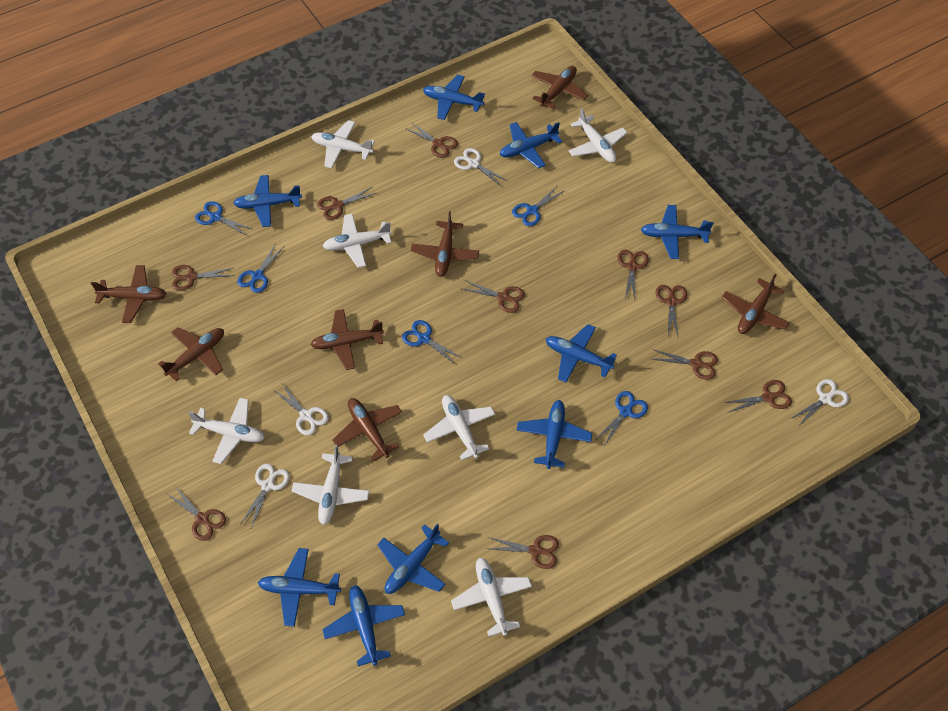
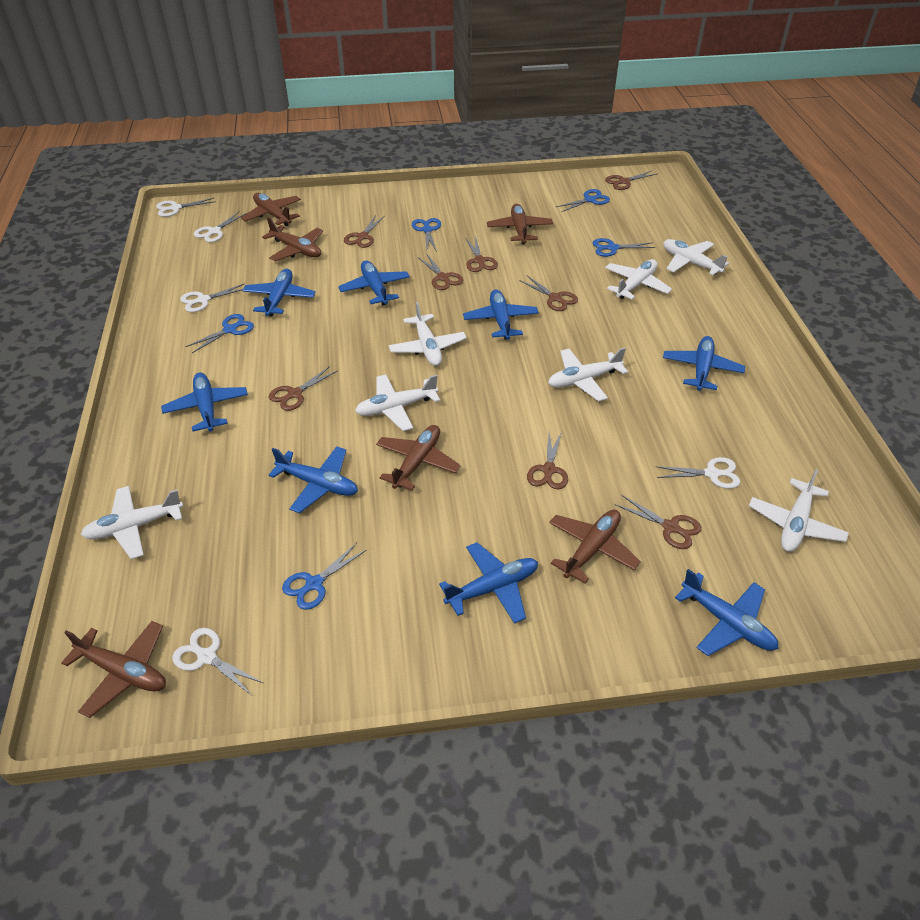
blue plane: [233,175,302,227] [258,548,341,627] [322,585,405,666] [377,524,449,594] [423,75,485,120] [500,122,562,168] [516,400,592,469] [546,324,617,382] [641,205,713,259] = 9 -> [161,372,248,432] [242,269,316,316] [269,446,358,513] [338,260,410,305] [439,542,538,624] [463,289,539,340] [663,336,745,391] [675,569,779,656] = 8
brown plane: [91,265,166,323] [158,327,224,381] [310,309,384,370] [332,398,402,461] [411,211,479,277] [531,66,588,109] [722,273,789,334] = 7 -> [61,621,166,718] [241,193,301,226] [262,217,323,261] [376,425,461,490] [487,204,553,245] [549,510,641,584] = 6
brown scissors: [167,486,226,541] [172,265,234,291] [317,187,376,220] [405,122,458,158] [463,280,525,313] [486,535,559,569] [617,250,649,299] [653,349,718,380] [656,285,687,339] [724,380,792,412] = 10 -> [269,366,337,411] [344,215,385,248] [418,254,463,290] [466,236,498,272] [519,276,578,311] [527,431,568,489] [605,170,657,190] [615,495,701,549] = 8
white scissors: [241,464,290,528] [275,385,329,435] [454,148,508,186] [790,379,849,427] = 4 -> [156,198,216,217] [172,628,263,695] [180,283,245,312] [194,212,246,242] [655,457,740,489] = 5

